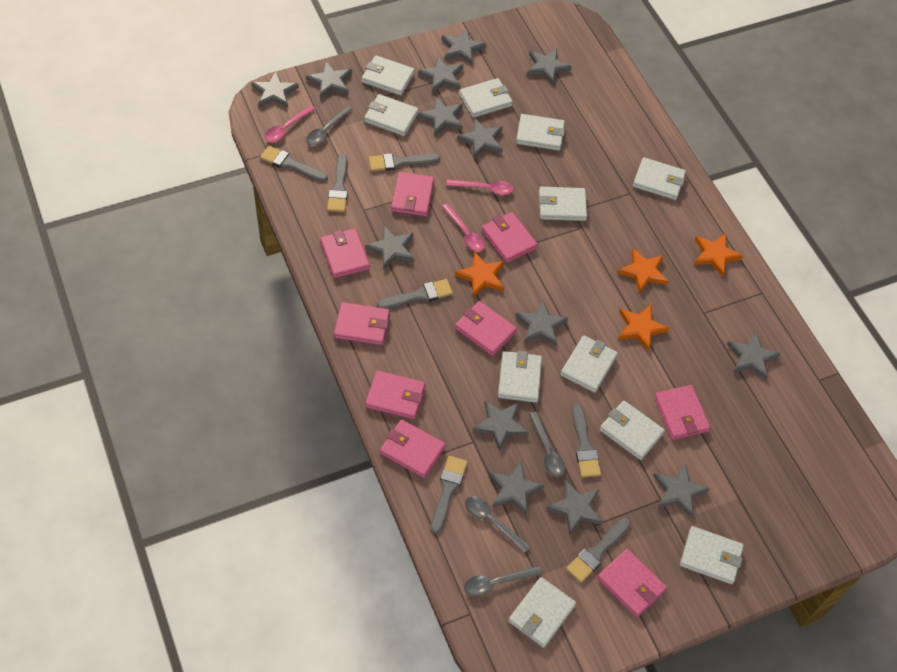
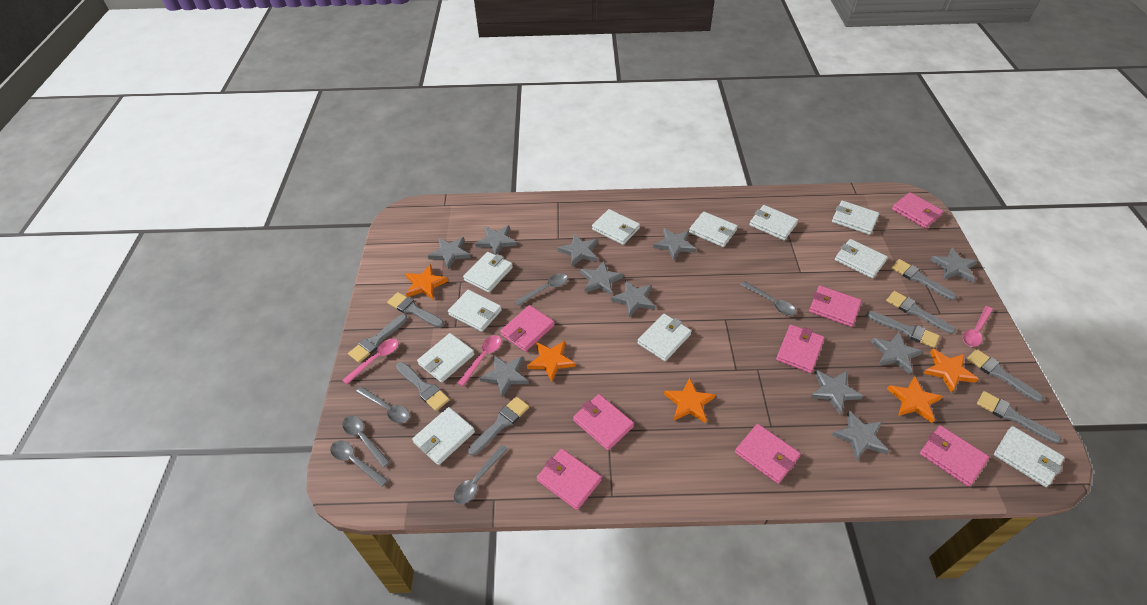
grey brush: [260,146,328,182] [327,154,348,212] [369,153,440,171] [377,279,453,309] [431,456,468,533] [566,518,631,583] [572,404,601,478] = 7 -> [348,314,407,363] [387,292,444,328] [396,362,450,411] [468,396,529,456] [866,311,939,348] [886,291,956,334] [891,259,957,300] [967,349,1044,402] [977,391,1061,443] = 9
grey spoon: [306,105,352,146] [464,566,542,597] [465,496,530,553] [529,411,565,477] = 4 -> [330,441,388,487] [342,416,390,468] [356,386,410,423] [454,445,508,504] [514,273,568,306] [740,281,796,316] = 6
grey star: [251,71,299,108] [306,61,352,99] [365,226,414,269] [418,55,463,93] [418,97,463,136] [442,29,486,65] [457,119,503,159] [473,400,528,451] [489,461,545,515] [515,300,568,346] [527,48,572,85] [546,480,603,535] [653,463,710,518] [727,332,781,380] = 14 -> [428,237,471,270] [475,225,517,255] [480,355,529,397] [558,234,598,266] [580,261,624,296] [611,280,655,317] [653,228,696,261] [810,370,863,415] [832,411,889,460] [871,332,923,374] [930,248,978,283] = 11
orange star: [455,252,504,297] [617,249,669,294] [618,305,669,351] [694,233,743,277] = 4 -> [406,264,448,300] [527,341,576,382] [664,378,716,423] [887,376,943,423] [923,348,978,393] = 5
pink wallet: [320,228,370,278] [334,302,390,345] [365,370,425,420] [380,419,446,478] [391,172,434,217] [455,301,517,356] [481,212,538,263] [597,549,667,617] [654,385,711,440] = 9 -> [500,305,554,352] [537,449,602,510] [573,394,634,451] [735,424,801,484] [776,325,825,373] [809,286,862,327] [892,192,944,228] [920,425,989,486] = 8

